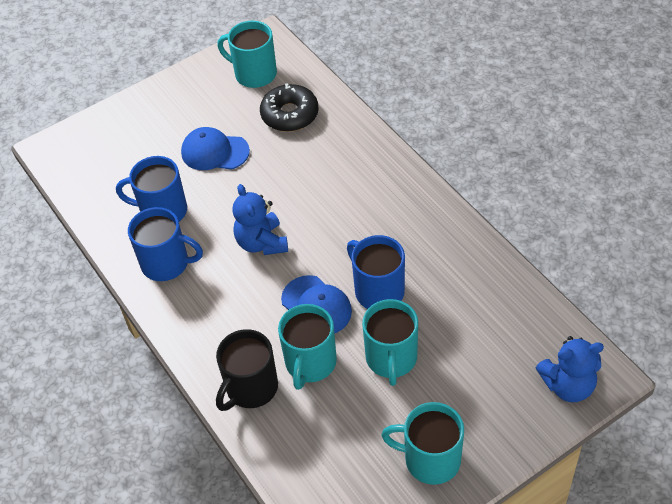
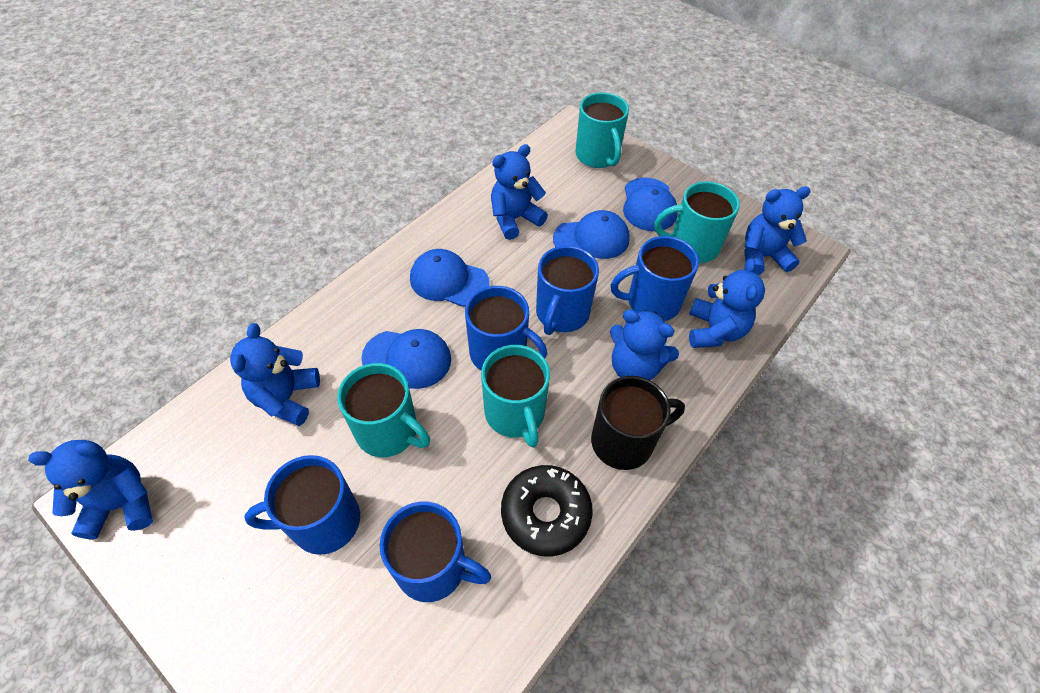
blue cap: [181,127,250,170] [281,275,352,334] = 2 -> [361,329,451,389] [410,249,489,307] [553,210,630,259] [623,178,678,231] = 4
blue mug: [116,156,187,222] [128,207,203,281] [347,235,405,309] = 3 -> [244,455,360,555] [380,501,491,602] [465,286,547,370] [536,246,599,335] [611,236,699,321] = 5
blue teddy bear: [232,184,288,255] [536,336,604,402] = 2 -> [28,440,153,539] [230,323,320,426] [491,144,548,240] [610,310,679,380] [689,258,765,348] [745,186,811,275] = 6

